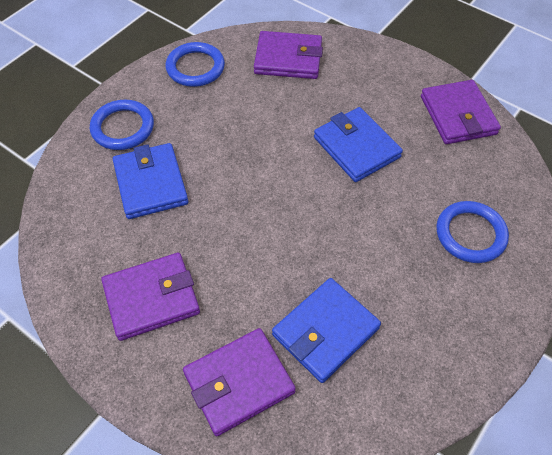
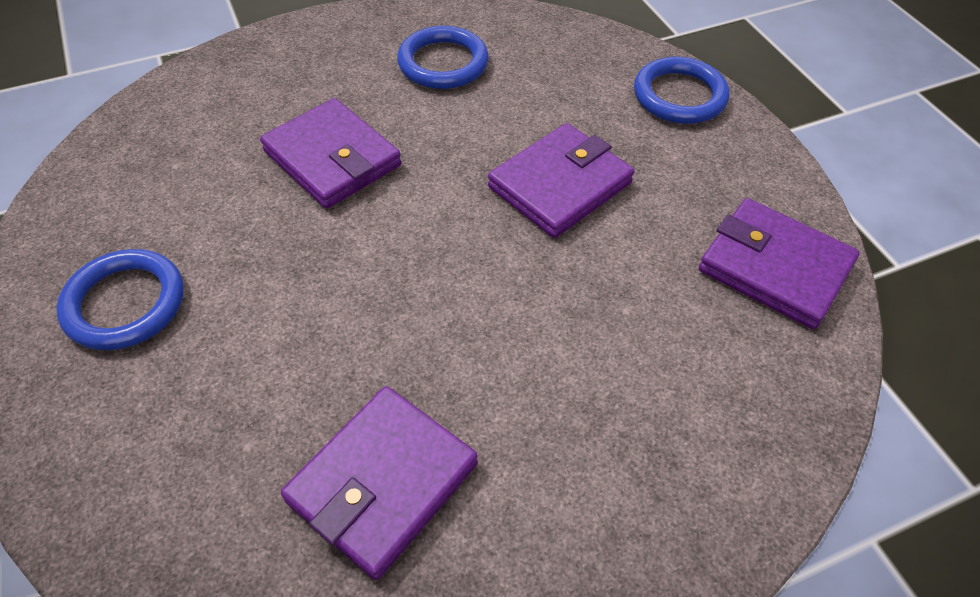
blue wallet: [113,143,188,219] [272,278,381,383] [314,107,403,182] = 3 -> none = 0

